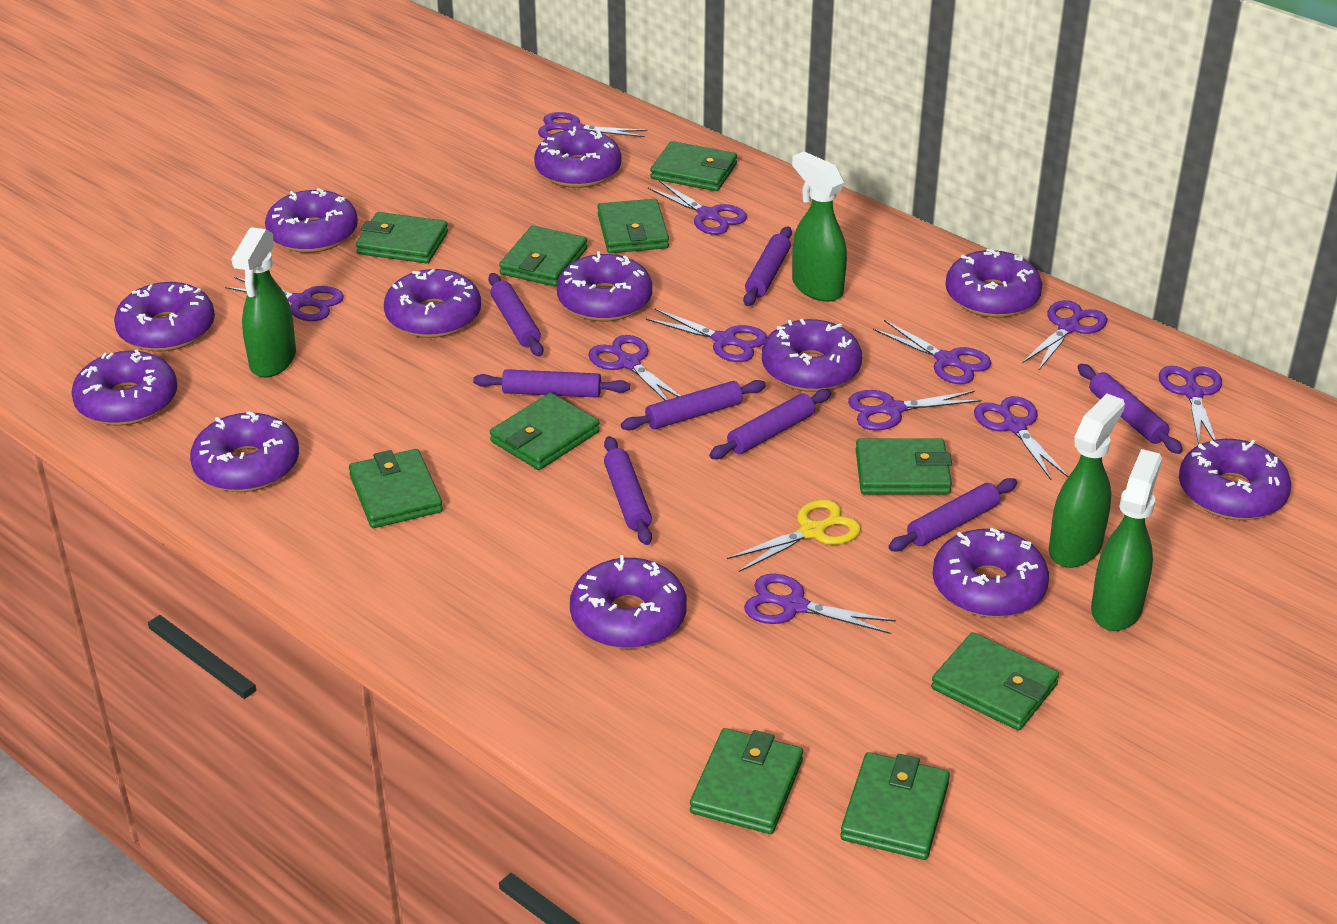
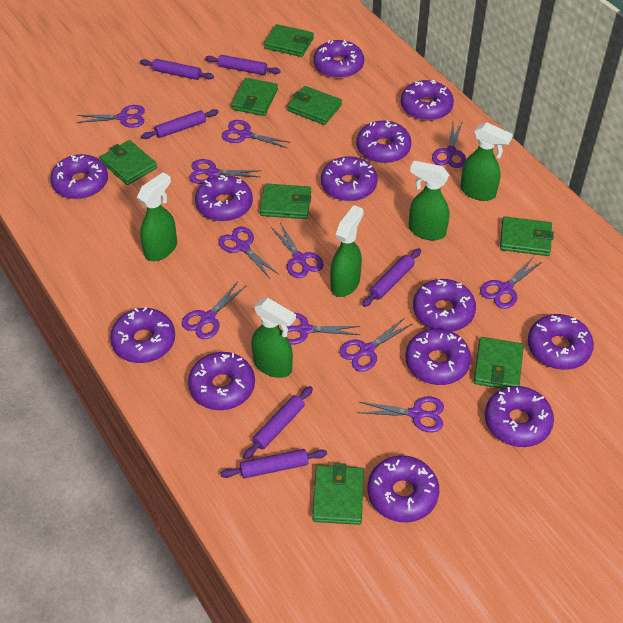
green spray bottle: [231,227,296,377] [792,151,847,302] [1049,394,1125,568] [1091,449,1162,631] = 4 -> [137,172,177,261] [251,298,296,378] [330,205,364,297] [409,161,450,240] [460,122,513,201] = 5
green wallet: [349,449,443,528] [356,212,448,264] [490,393,600,470] [499,226,587,287] [597,199,669,253] [650,141,737,191] [690,728,803,834] [840,752,950,860] [856,438,952,495] [931,632,1059,730] = 10 -> [100,140,157,185] [231,78,278,116] [260,184,311,219] [264,24,314,57] [287,86,342,125] [312,463,364,525] [474,337,524,389] [500,216,554,256] = 8
purple donut: [71,350,177,426] [114,282,215,352] [190,411,299,492] [265,188,358,253] [384,269,481,338] [534,126,621,188] [557,251,652,321] [570,555,687,649] [762,319,862,392] [933,528,1049,618] [945,249,1042,318] [1179,439,1291,520] = 12 -> [50,154,108,199] [110,307,175,363] [188,352,255,410] [195,175,253,221] [314,40,364,79] [321,156,378,201] [357,120,411,163] [367,455,439,522] [401,80,454,121] [405,328,471,385] [413,279,476,331] [485,386,554,447] [528,314,594,370] = 13
purple rolling pin: [473,369,630,398] [488,273,544,357] [604,436,652,545] [621,380,766,430] [709,389,831,459] [743,226,792,306] [889,478,1017,551] [1078,364,1183,454] = 8 -> [140,59,214,80] [141,109,219,139] [205,55,281,75] [220,449,327,478] [243,386,313,460] [362,248,421,307] = 6
yellow scissors: [727,499,861,572] = 1 -> none = 0

